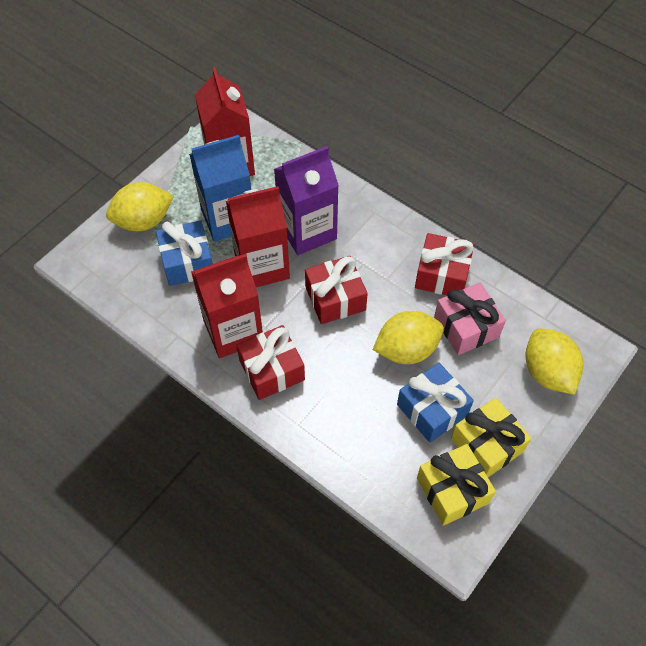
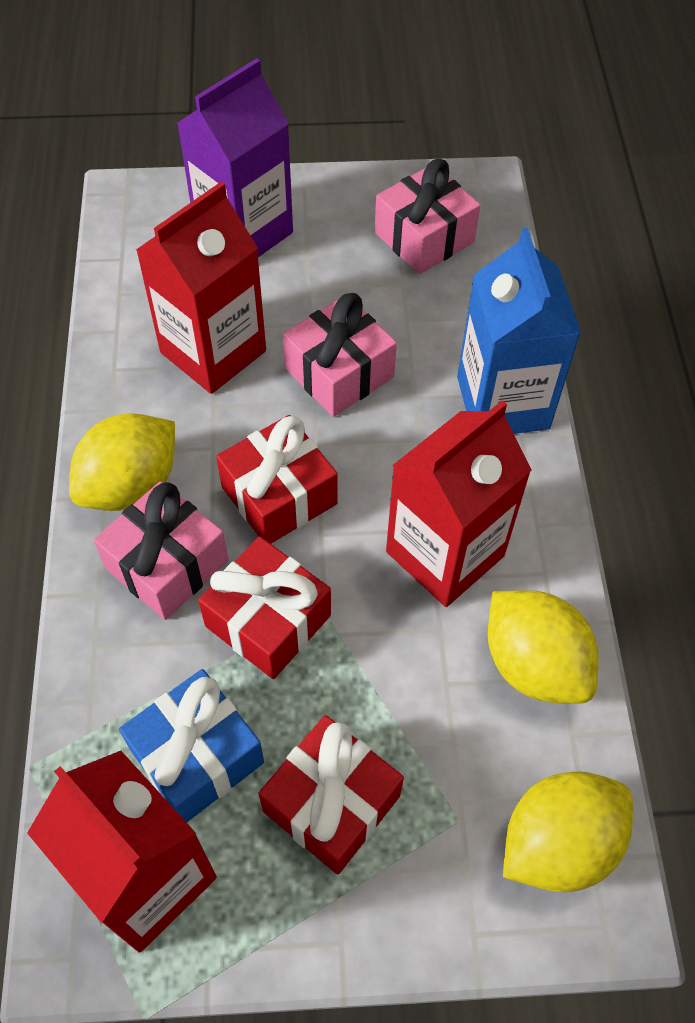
blue gift: [156,220,213,286] [397,363,474,443] = 2 -> [119,669,264,823] = 1
pink gift: [434,283,506,355] = 1 -> [94,481,229,620] [283,293,397,417] [375,159,481,274] = 3
yellow gift: [417,444,496,526] [451,398,532,477] = 2 -> none = 0

